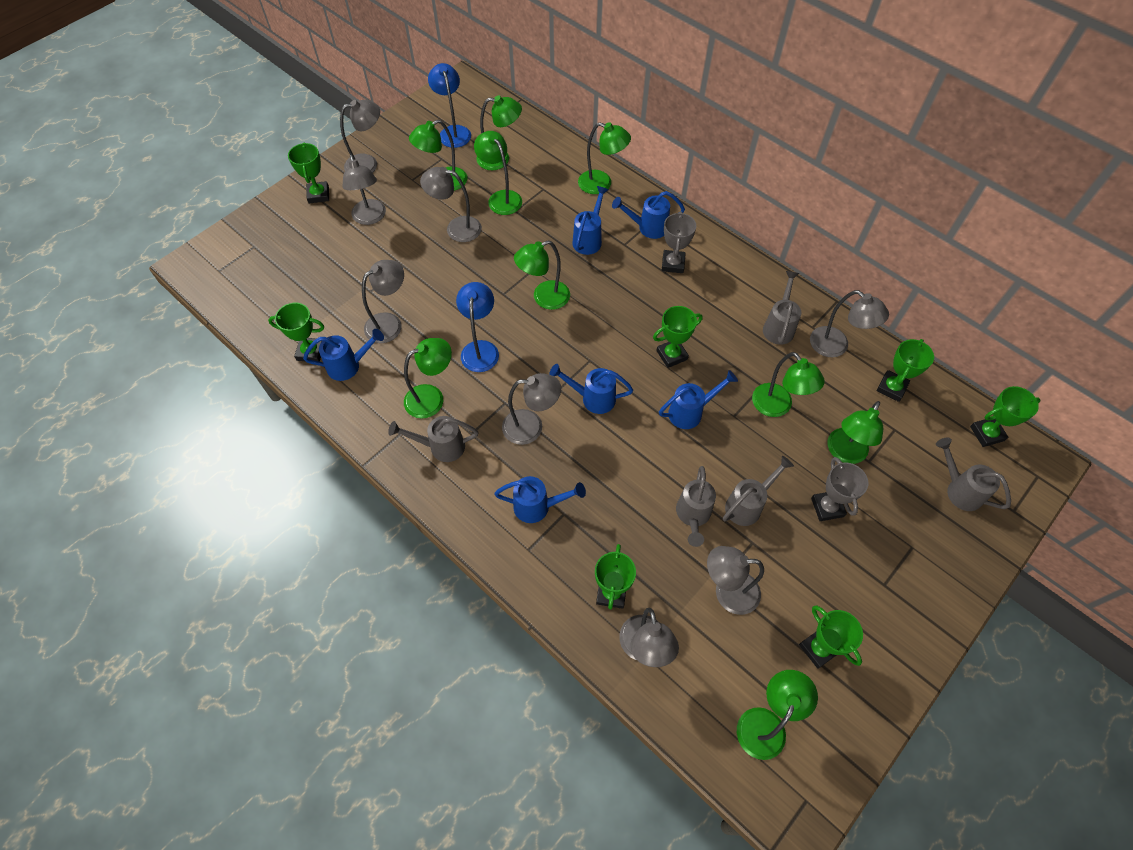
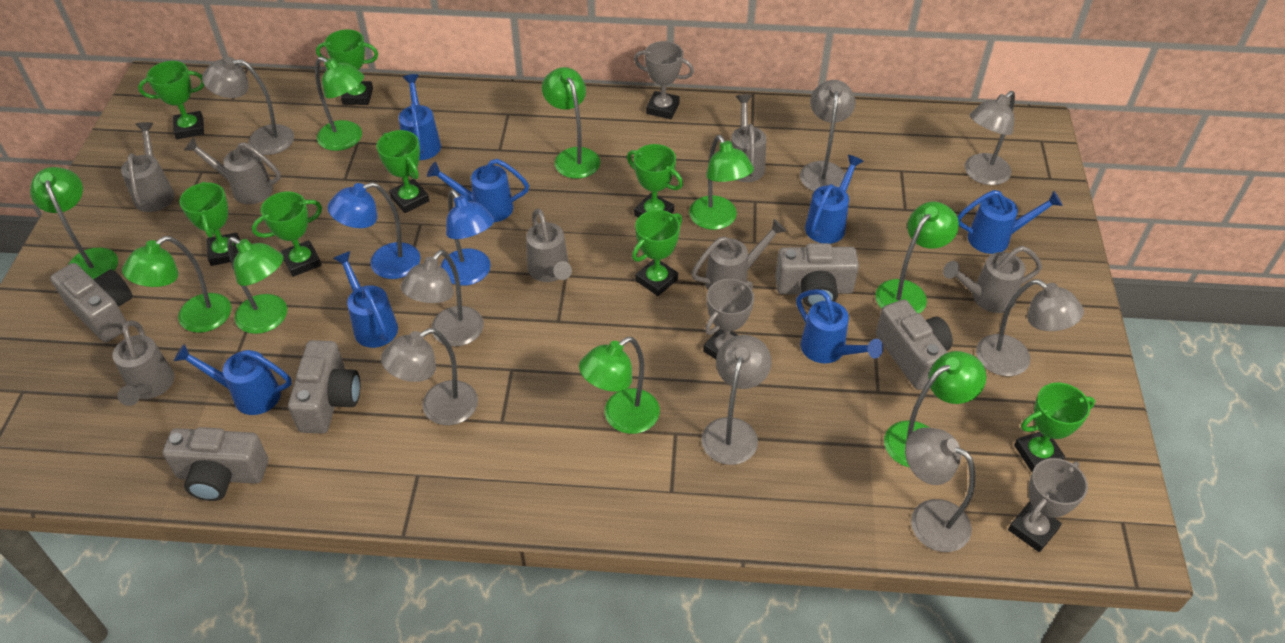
blue watering can: [303,329,384,381] [494,476,586,523] [549,364,633,414] [572,186,609,255] [612,191,685,239] [659,370,738,429] = 6 -> [174,344,292,415] [333,251,398,348] [399,74,441,160] [427,159,529,222] [796,289,883,363] [805,155,864,244] [957,190,1063,254] = 7
green trophy: [268,303,324,362] [288,142,329,204] [595,544,636,609] [653,306,702,368] [799,605,863,669] [877,339,934,402] [970,386,1040,447] = 7 -> [138,61,204,139] [179,181,240,266] [252,192,322,277] [316,29,378,105] [377,130,430,213] [627,144,683,217] [632,210,682,296] [1014,383,1095,472] = 8
grey camera: none = 0 -> [50,263,133,342] [163,427,268,501] [288,340,360,434] [775,243,859,307] [876,299,953,390] = 5
grey trophy: [662,212,696,273] [811,457,868,521] = 2 -> [634,41,694,119] [703,279,754,359] [1008,458,1088,552] = 3
grey watering can: [388,416,478,462] [676,466,716,547] [723,456,794,526] [763,271,801,345] [936,438,1011,511] = 5 -> [113,320,174,406] [121,122,174,212] [184,137,281,204] [526,208,572,282] [691,219,786,290] [731,94,766,182] [943,246,1042,313] = 7

